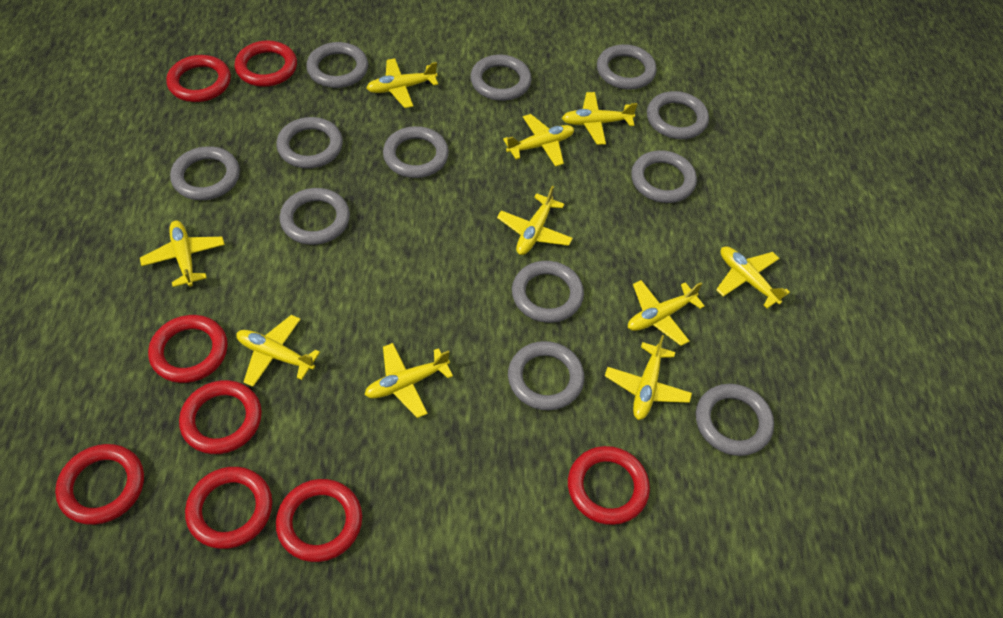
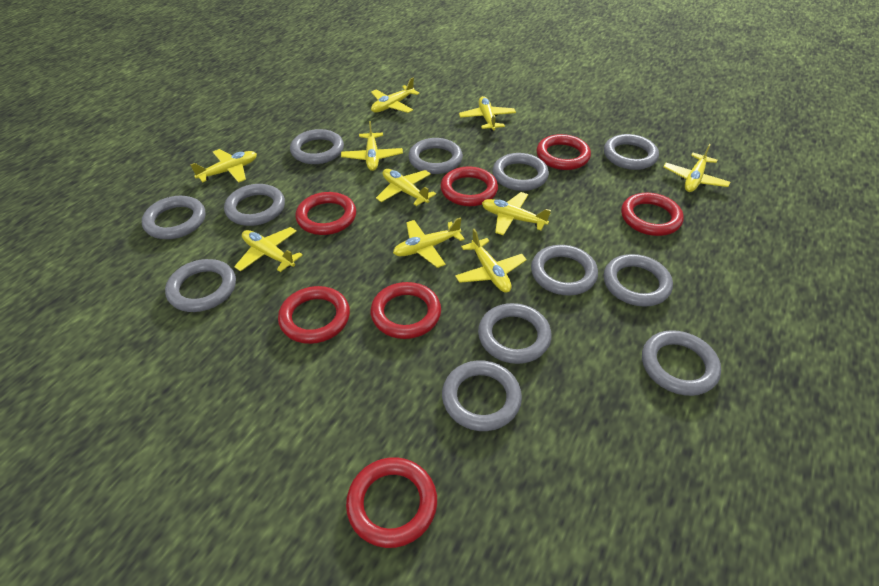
red ring: [55,444,144,525] [148,315,228,383] [166,55,231,102] [179,380,262,454] [185,467,272,549] [234,40,297,87] [276,479,362,562] [568,446,650,525] = 8 -> [278,286,350,344] [295,192,356,235] [346,457,437,548] [370,282,441,339] [441,166,498,206] [537,134,591,170] [621,193,684,236] = 7

